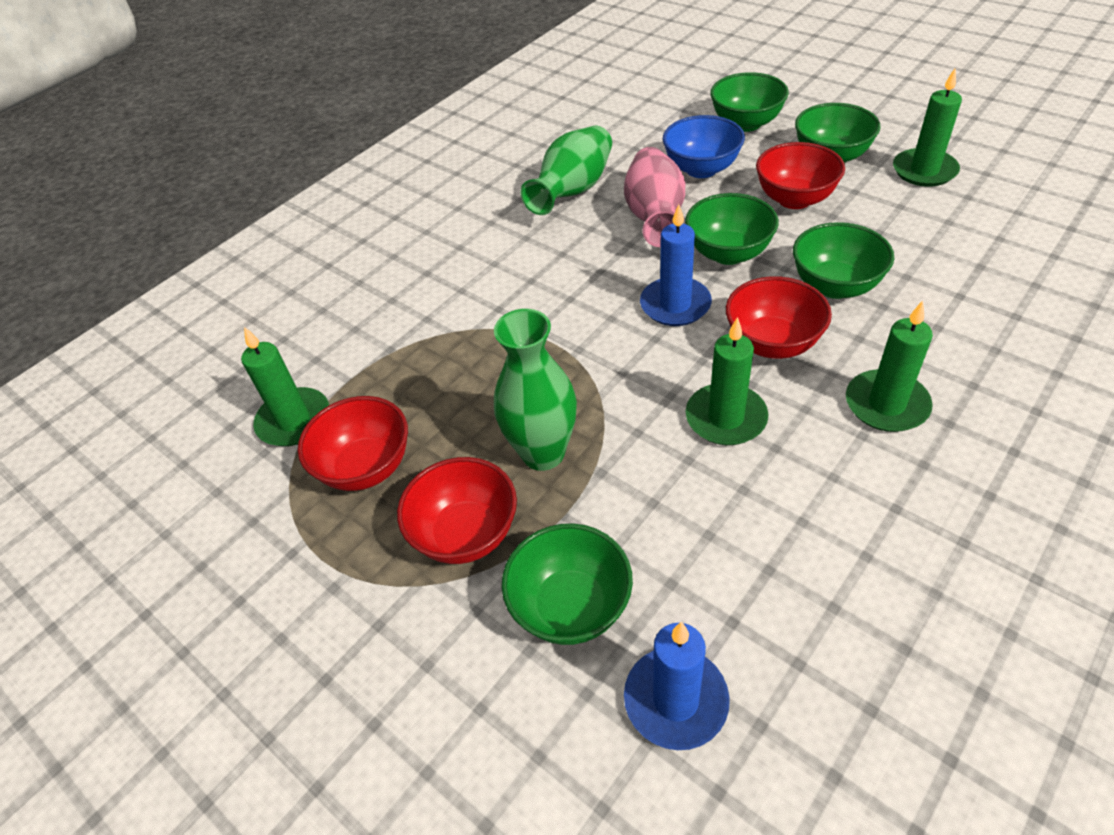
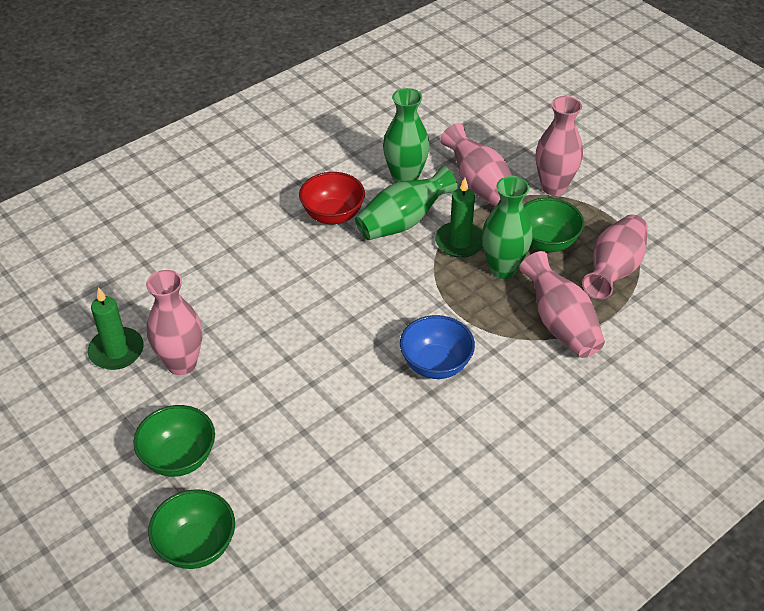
blue candle: [624,622,730,750] [640,204,712,326] = 2 -> none = 0
green bowl: [501,523,633,645] [685,193,779,265] [710,72,789,132] [793,222,894,299] [795,103,881,163] = 5 -> [133,405,215,477] [148,489,235,569] [524,198,584,252] = 3
green candle: [241,327,329,446] [686,317,768,445] [846,301,933,432] [893,68,962,187] = 4 -> [88,287,144,370] [435,178,483,258] = 2
green vase: [494,309,577,471] [520,126,612,215] = 2 -> [355,166,458,240] [383,88,430,183] [482,176,533,279] = 3
pink vase: [624,147,685,247] = 1 -> [146,270,202,375] [440,123,512,207] [519,251,605,358] [536,96,583,196] [582,215,648,299] = 5
red bowl: [298,396,408,491] [397,457,517,564] [726,276,832,359] [756,142,845,209] = 4 -> [299,172,365,224] = 1

